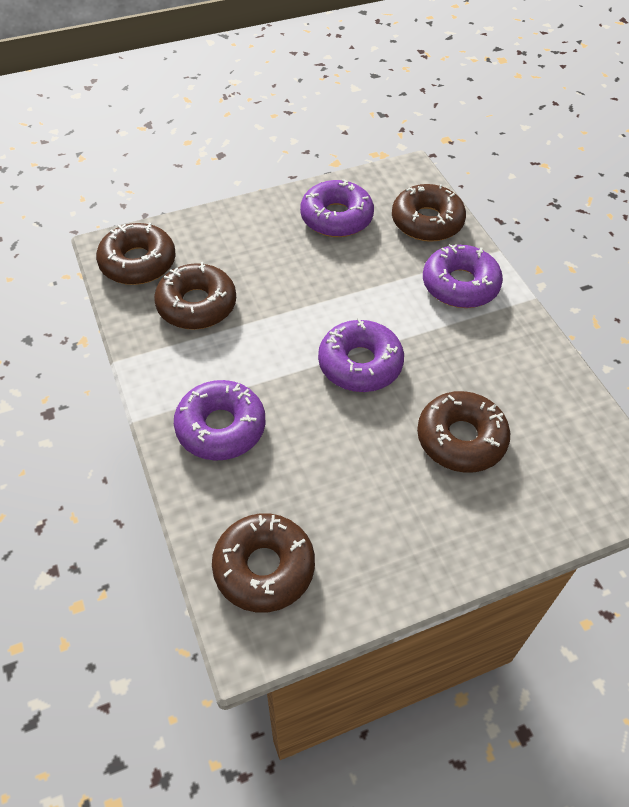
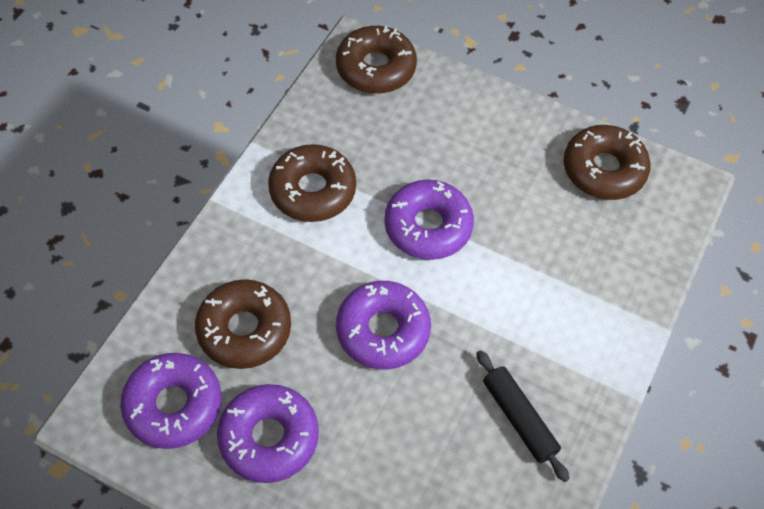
black rolling pin: none = 0 -> [476,350,569,482] = 1
brown donut: [96,223,176,285] [154,262,236,330] [212,513,315,612] [392,184,466,242] [417,391,510,473] = 5 -> [195,279,291,369] [268,144,356,222] [336,26,417,94] [564,125,651,200] = 4

